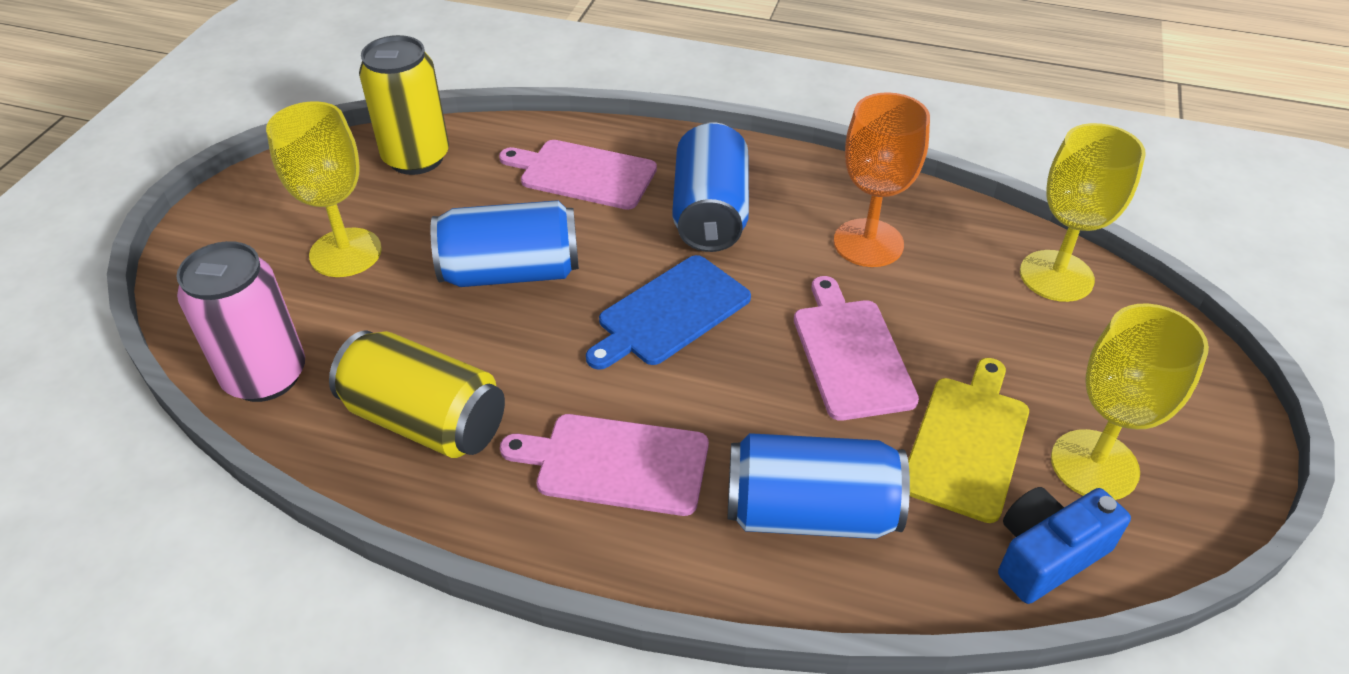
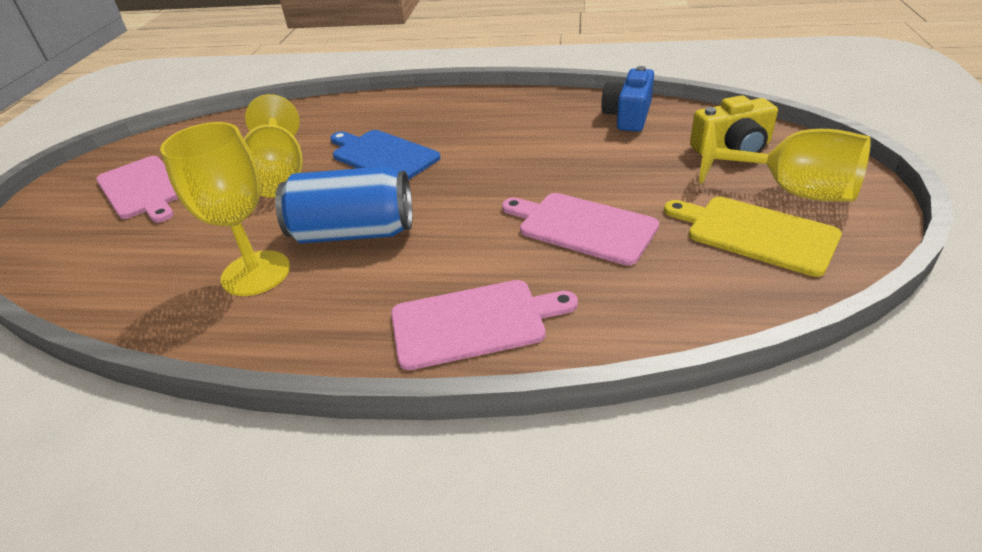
blue can: [431,200,579,287] [672,122,749,252] [728,433,910,539] = 3 -> [275,166,413,243] = 1
orange goblet: [834,92,930,267] = 1 -> none = 0
pink can: [177,241,305,402] = 1 -> none = 0
yellow camera: none = 0 -> [690,95,778,156] = 1
yellow can: [329,330,505,458] [359,35,449,175] = 2 -> none = 0

